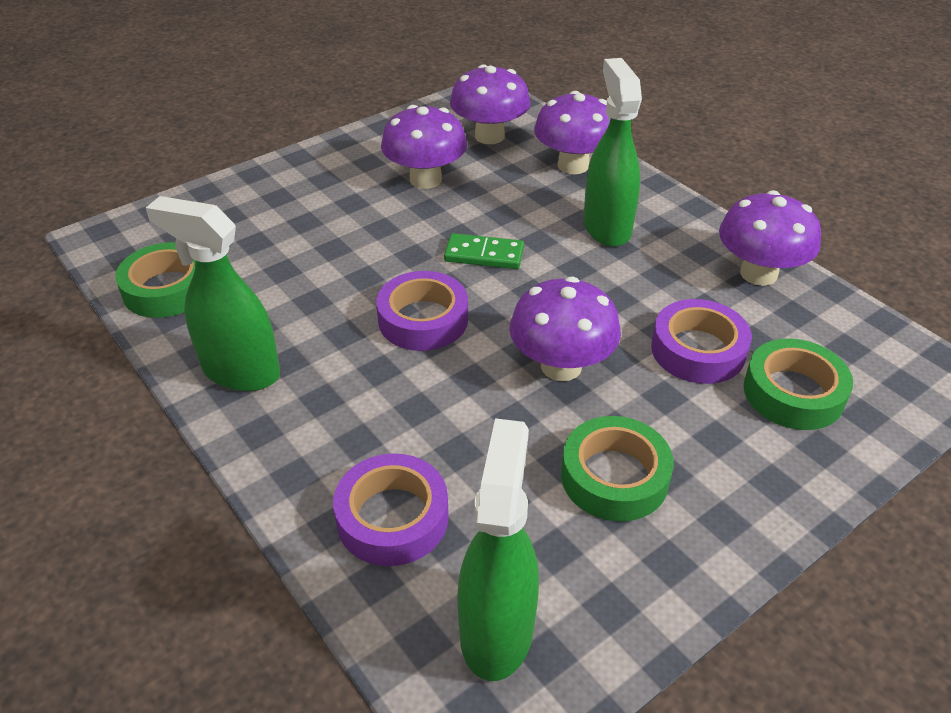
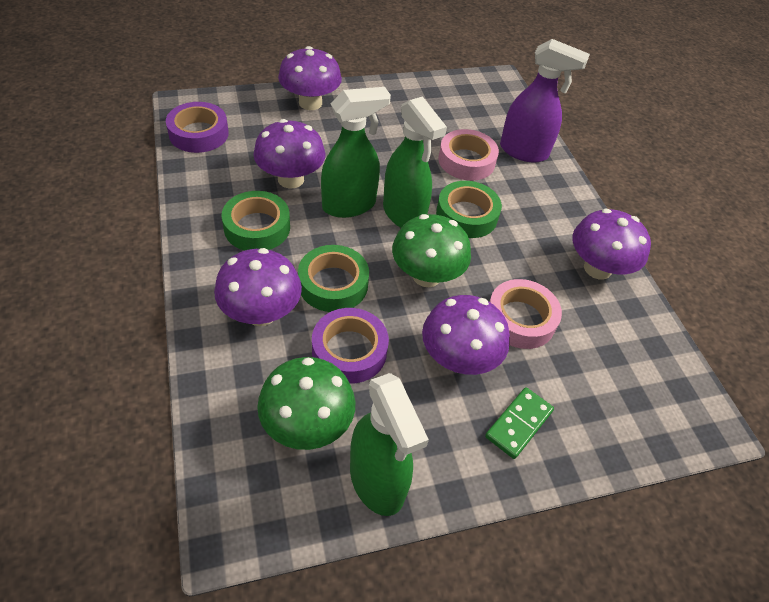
green mushroom: none = 0 -> [257,357,355,450] [392,214,471,287] = 2
pink tape: none = 0 -> [438,129,499,181] [489,279,562,349] = 2
purple spray bottle: none = 0 -> [500,39,590,163] = 1
purple tape: [333,453,449,566] [376,271,468,351] [651,299,752,384] = 3 -> [166,102,229,153] [312,308,389,384] = 2

